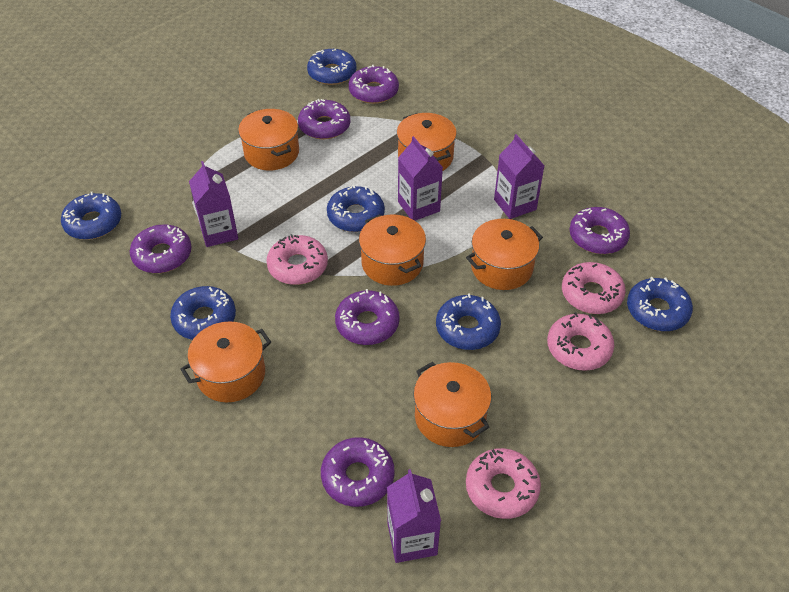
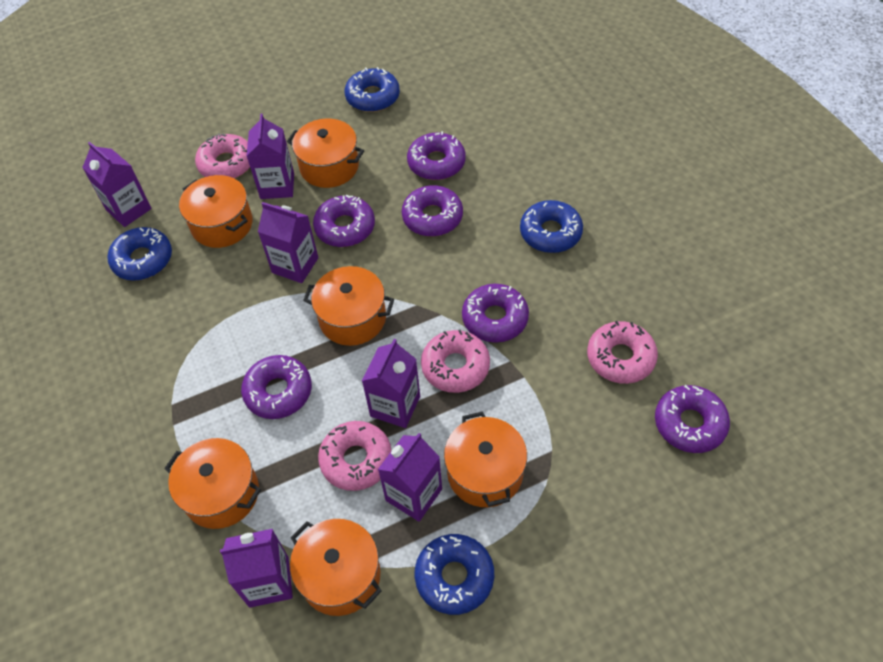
blue donut: [61,192,121,240] [170,286,236,340] [307,49,356,85] [327,185,385,232] [436,293,501,350] [627,277,693,331] = 6 -> [107,227,172,281] [345,67,400,112] [415,534,494,615] [520,200,583,253] = 4
purple carton: [189,161,238,247] [387,469,441,563] [398,136,443,221] [494,134,544,219] = 4 -> [82,142,152,227] [220,529,293,608] [246,114,294,199] [258,202,318,283] [362,339,420,428] [378,433,442,522] = 6

